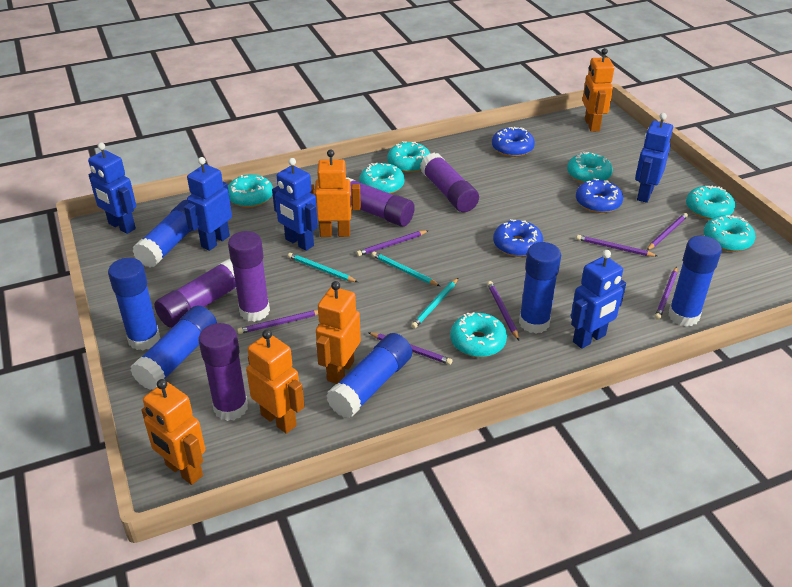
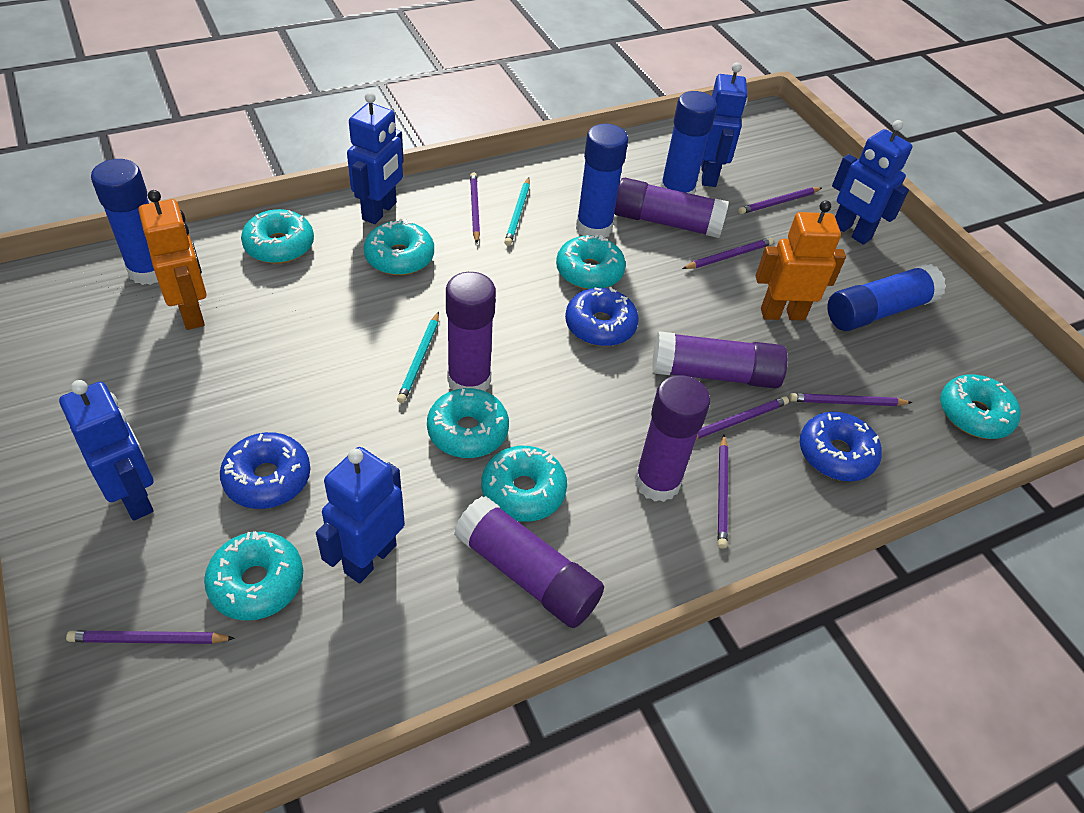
blue glue stick: [108,258,160,350] [130,306,217,390] [133,200,192,268] [326,333,412,418] [519,242,561,334] [668,236,722,327] = 6 -> [91,159,158,285] [576,124,628,238] [660,91,717,194] [827,264,946,331] = 4
orange robot: [141,379,205,485] [246,329,305,434] [310,150,361,237] [316,281,361,384] [582,48,614,132] = 5 -> [139,190,207,330] [756,201,846,321] = 2
turquoise pencil: [288,253,358,282] [372,252,440,286] [411,278,458,329] = 3 -> [397,312,439,403] [504,178,530,246] = 2

